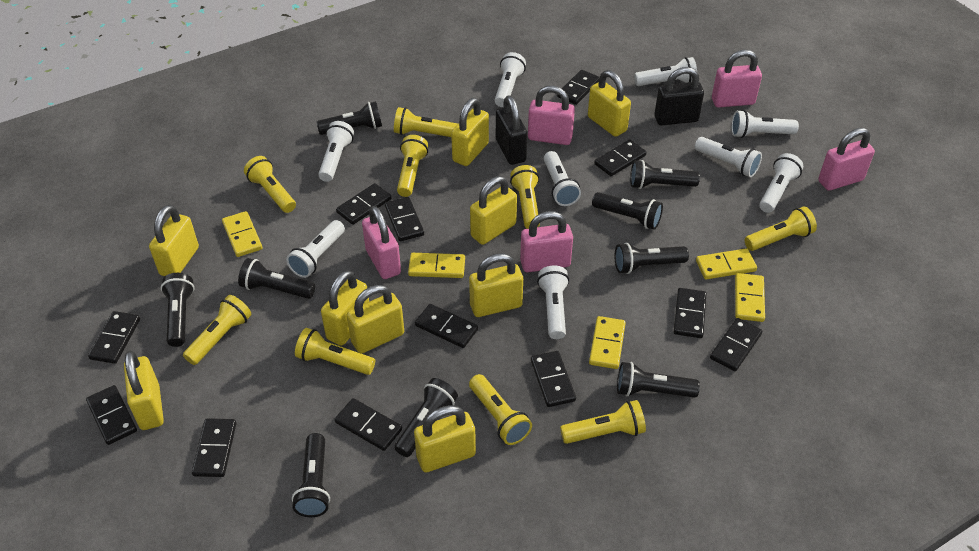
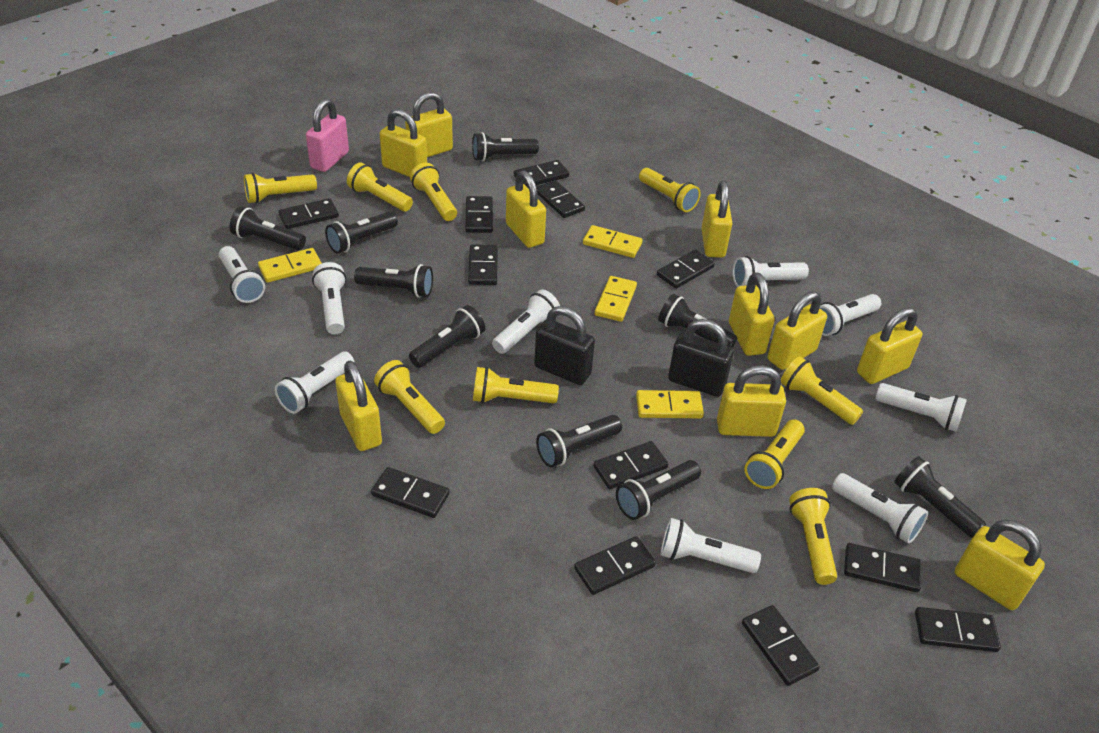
pink padlock: [362,206,401,279] [520,211,573,272] [528,86,575,145] [712,50,762,108] [818,128,875,191] = 5 -> [306,98,349,172] = 1
yellow domino: [222,211,262,257] [408,253,465,278] [589,316,626,369] [696,248,757,280] [735,273,765,322] = 5 -> [258,248,322,283] [583,225,642,258] [595,276,637,322] [636,390,704,419] = 4
yellow padlock: [124,351,164,430] [149,205,199,276] [321,270,369,346] [347,285,404,354] [414,405,476,472] [451,98,489,166] [469,253,523,317] [470,176,517,245] [588,70,631,137] = 9 -> [335,361,382,451] [380,109,427,177] [405,92,453,157] [506,170,546,248] [702,181,733,258] [717,365,786,437] [729,272,775,356] [767,291,827,370] [857,308,922,384] [955,520,1045,610] = 10

